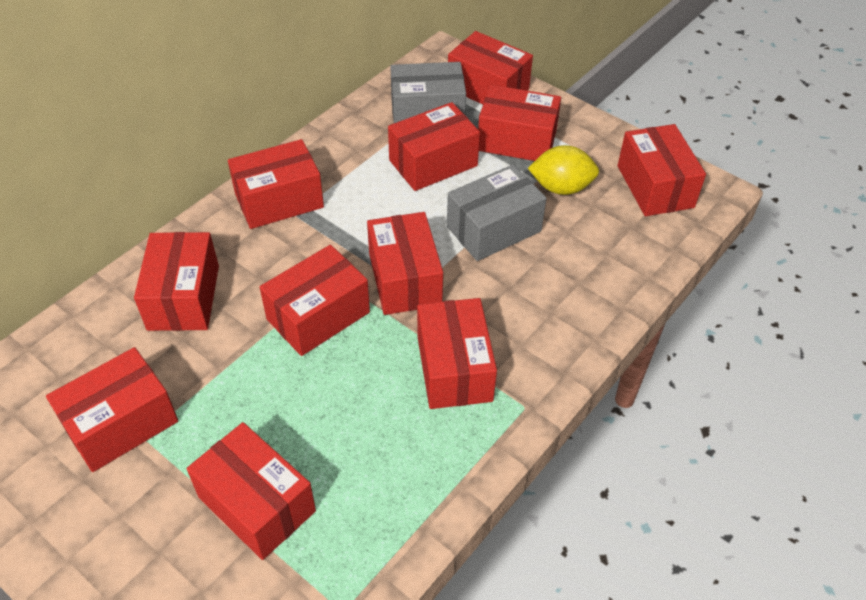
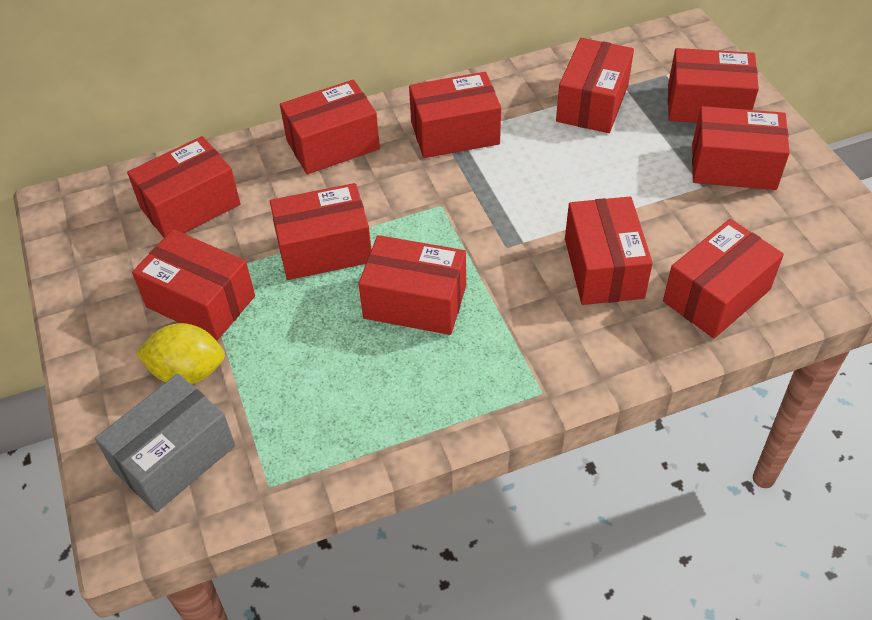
grey box: [390,62,466,123] [447,164,546,261] = 2 -> [95,373,235,513] = 1

